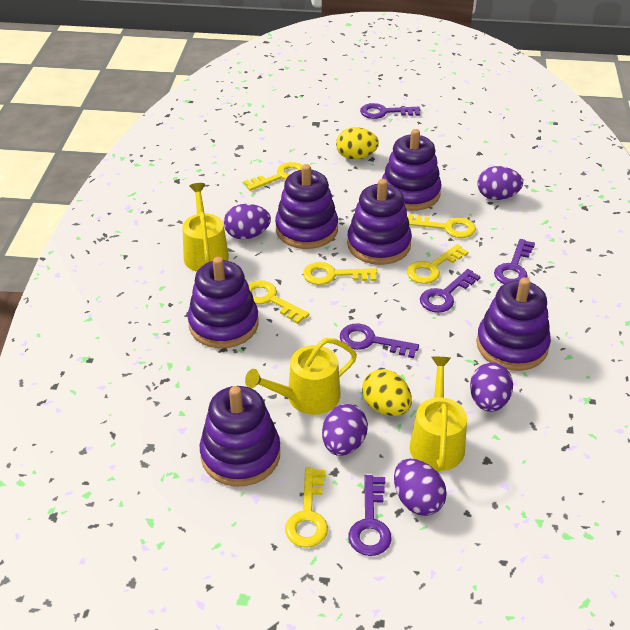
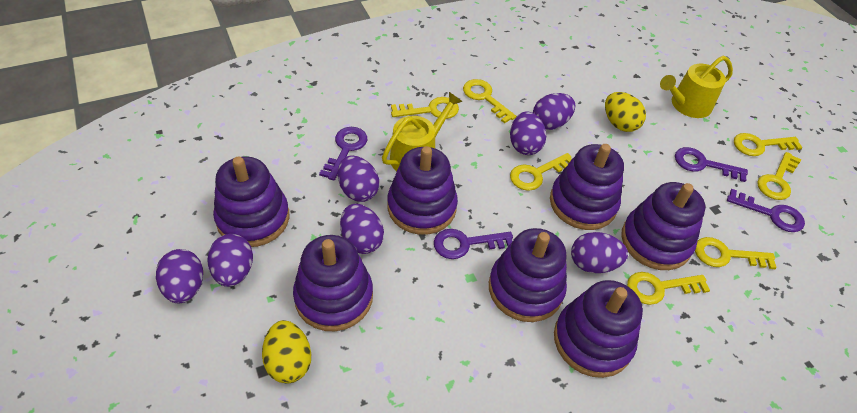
purple egg: [224,204,271,239] [322,404,368,456] [394,459,447,516] [470,362,513,412] [477,166,523,200] = 5 -> [156,249,203,303] [207,234,253,287] [338,156,379,202] [340,204,384,254] [510,111,546,155] [533,93,576,130] [571,232,628,273] = 7
purple key: [340,323,419,358] [349,475,392,556] [360,103,420,119] [420,269,481,313] [494,239,535,284] = 5 -> [319,127,367,181] [434,229,513,259] [675,147,748,182] [727,189,805,232] = 4
purple stacking toy: [188,257,259,348] [200,386,280,486] [275,164,338,249] [347,179,412,265] [382,129,442,211] [476,277,551,371] = 6 -> [213,156,290,247] [293,235,373,331] [387,146,458,235] [489,228,567,322] [550,144,624,230] [554,280,643,378] [621,182,706,270] = 7
yellow key: [244,162,303,191] [248,280,309,324] [285,468,328,548] [303,262,377,285] [407,244,468,284] [408,214,476,238] = 6 -> [391,97,459,119] [463,79,516,123] [510,153,572,191] [627,272,710,305] [695,237,777,269] [734,133,803,156] [757,152,801,200] = 7
yellow watering can: [182,183,229,272] [245,338,357,415] [410,357,467,471] = 3 -> [382,92,463,171] [660,56,733,118] = 2

